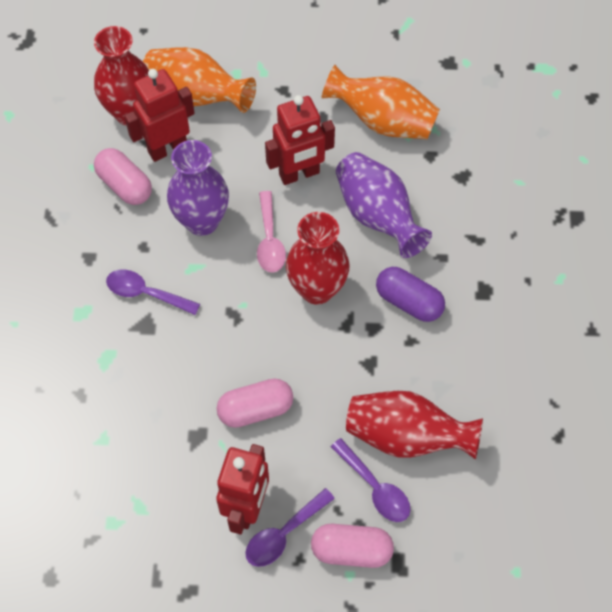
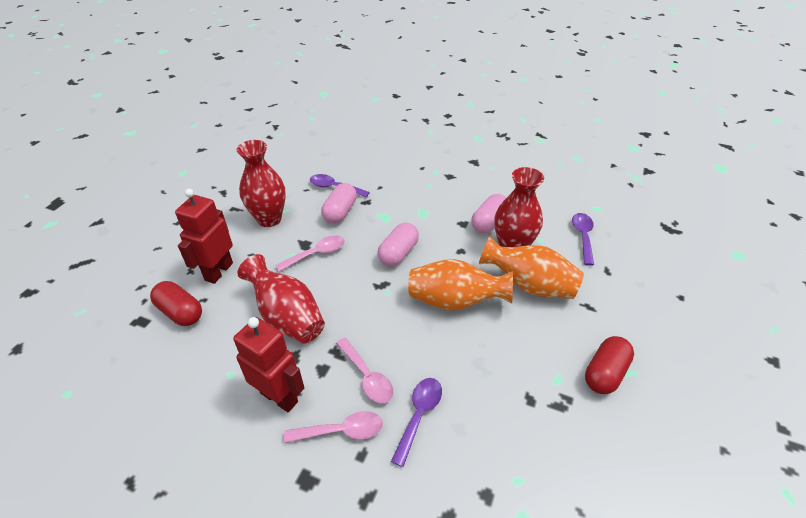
pink spoon: [257,191,286,273] = 1 -> [275,235,345,271] [284,411,383,443] [336,338,394,403] = 3
purple capsule: [376,267,445,322] = 1 -> none = 0
purple vase: [167,140,229,236] [336,152,432,258] = 2 -> none = 0
red capsule: none = 0 -> [150,281,202,326] [585,336,634,394] = 2
red robot: [124,69,195,162] [216,444,269,534] [265,95,335,185] = 3 -> [175,189,233,284] [233,317,304,412] = 2

